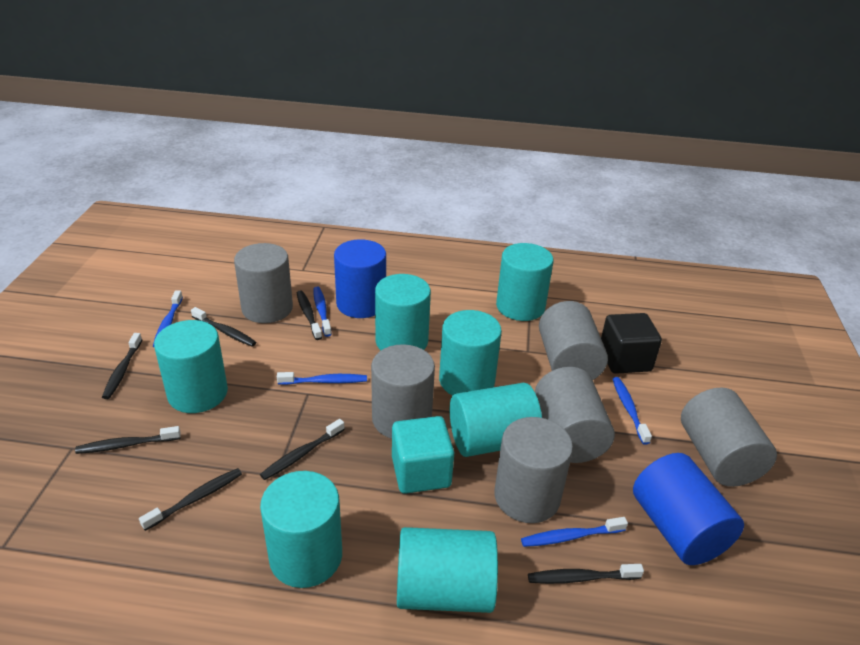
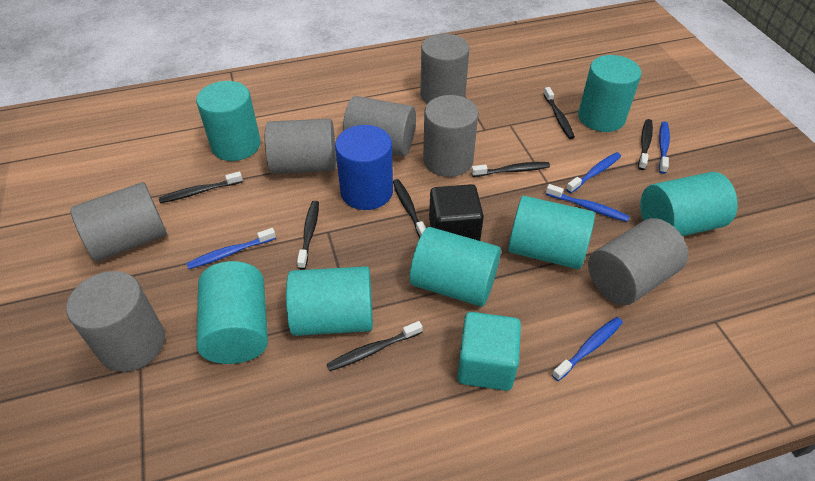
blue cylinder: [334,239,386,318] [633,453,744,565] = 2 -> [335,125,393,210] = 1
grey cylinder: [234,243,293,323] [371,344,435,439] [494,417,573,523] [535,367,615,463] [539,301,608,380] [681,388,777,487] = 6 -> [66,271,165,372] [71,182,167,261] [265,119,336,174] [343,96,416,156] [420,34,469,104] [423,95,478,177] [588,218,688,305] = 7

